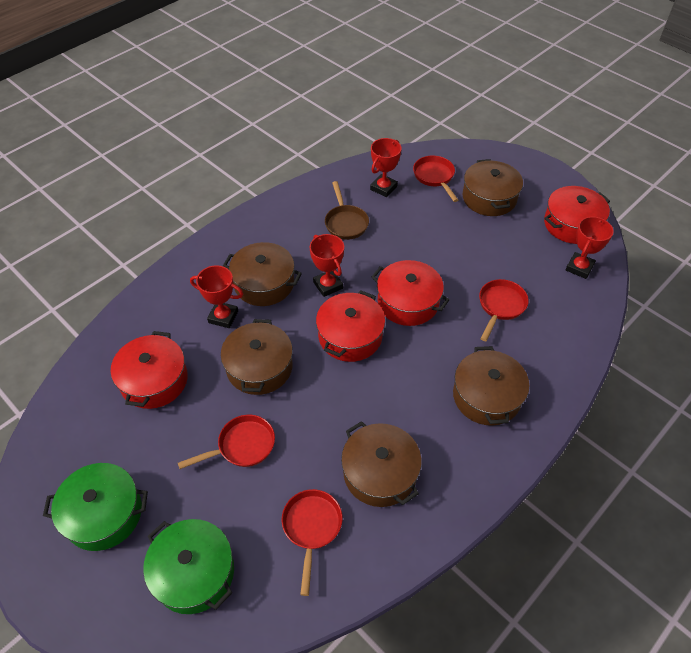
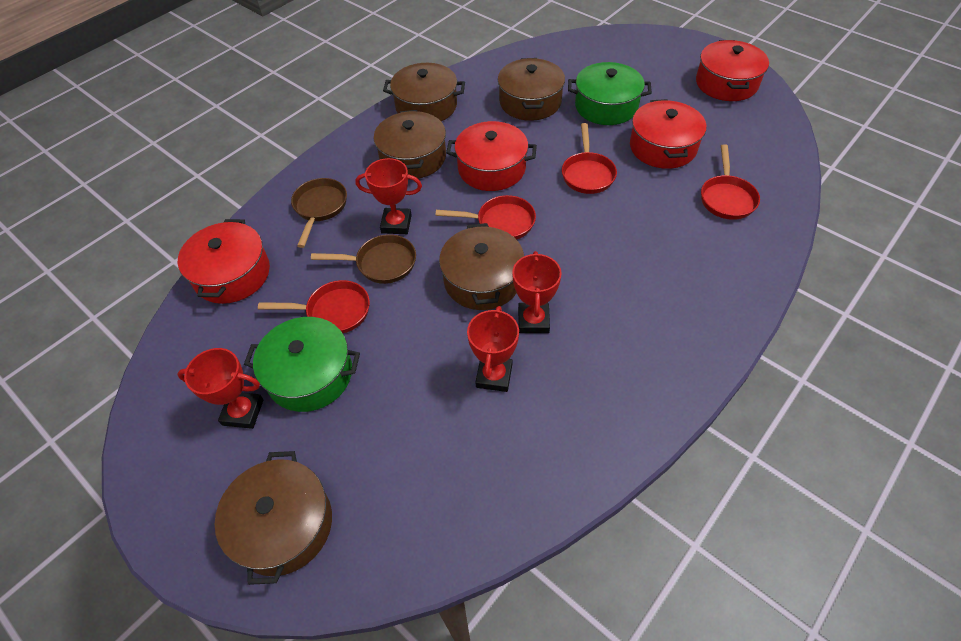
brown pan: [325,181,369,240] = 1 -> [291,178,347,248] [311,234,416,284] = 2

